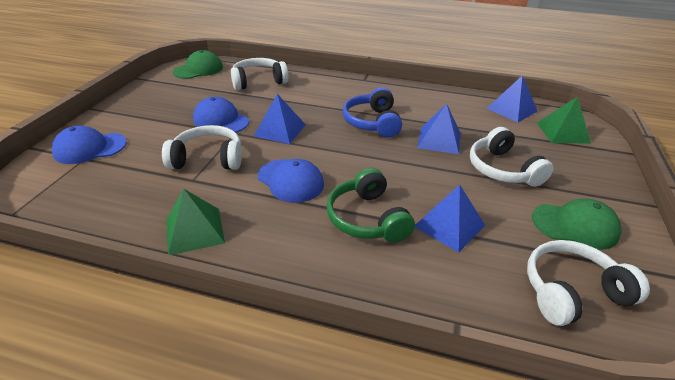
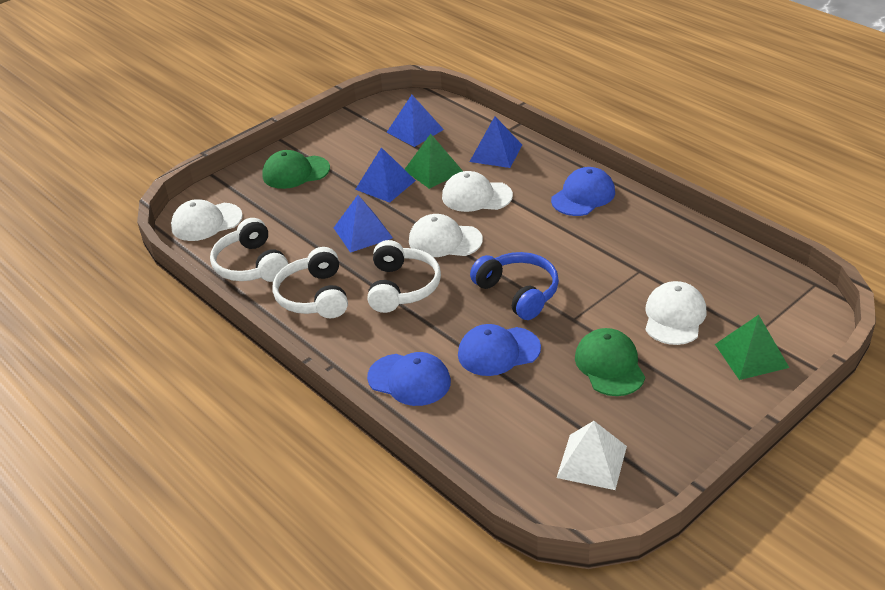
green headphones: [327,168,415,243] = 1 -> none = 0
white cap: none = 0 -> [171,199,243,241] [409,214,483,257] [442,171,513,212] [645,281,707,345] = 4
white headphones: [162,125,242,170] [231,58,289,90] [470,127,554,187] [527,240,650,326] = 4 -> [210,218,289,282] [272,247,348,318] [367,240,441,313] = 3
white pyramid: none = 0 -> [557,421,627,490] = 1

